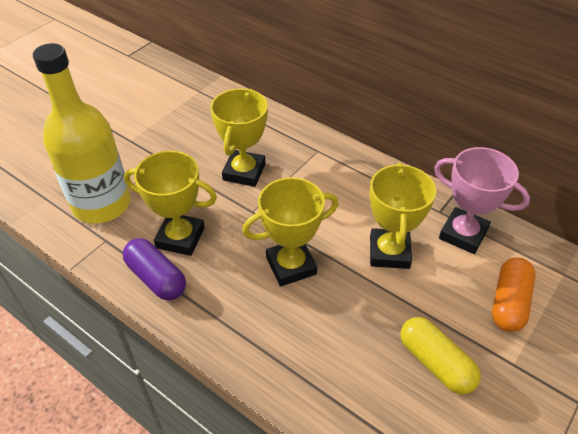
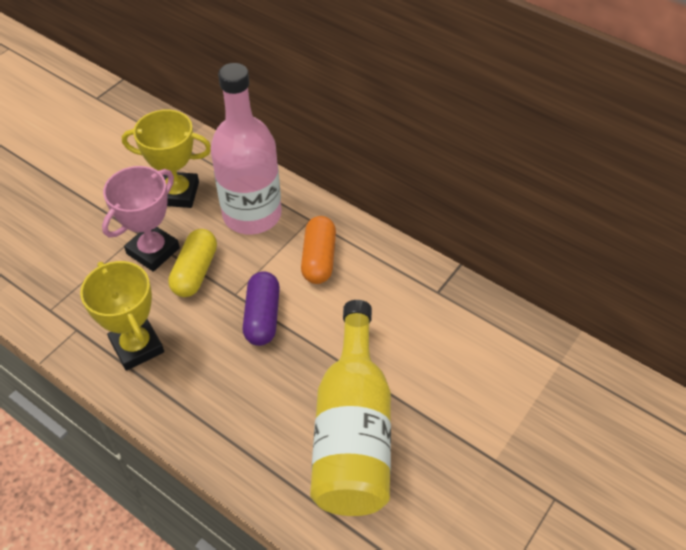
pink bottle: none = 0 -> [210,63,282,235] = 1
yellow trophy: [124,151,217,256] [211,88,268,187] [242,177,338,286] [370,162,436,269] = 4 -> [80,261,164,371] [122,110,211,208] = 2

